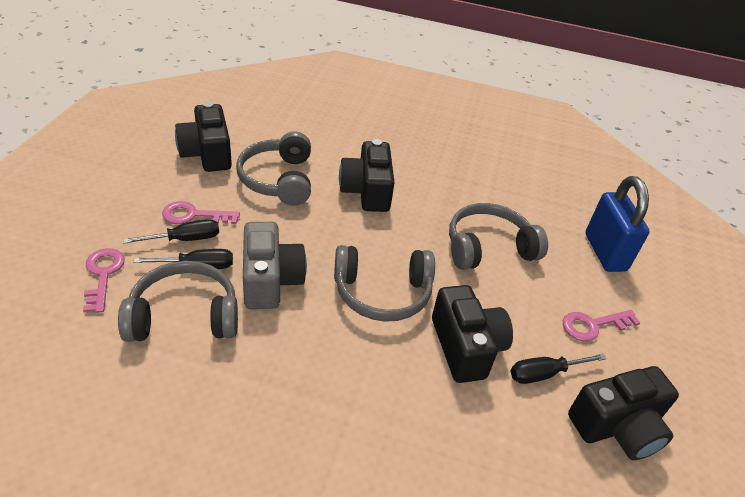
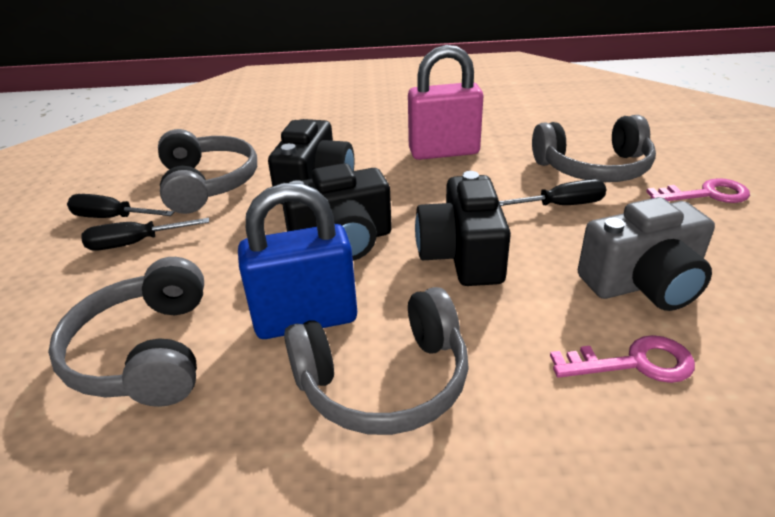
black camera: [175,102,232,172] [339,139,394,212] [432,285,513,383] [568,366,679,460] = 4 -> [268,119,354,204] [282,163,392,261] [415,171,511,286] = 3
pink key: [83,248,125,313] [162,201,240,224] [563,310,640,342] = 3 -> [550,335,695,383] [646,178,750,203] = 2
pink padlock: none = 0 -> [408,45,484,160] = 1

